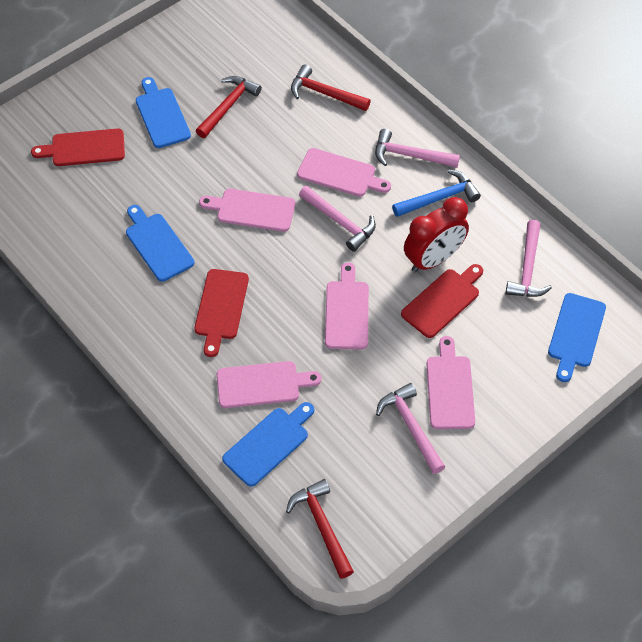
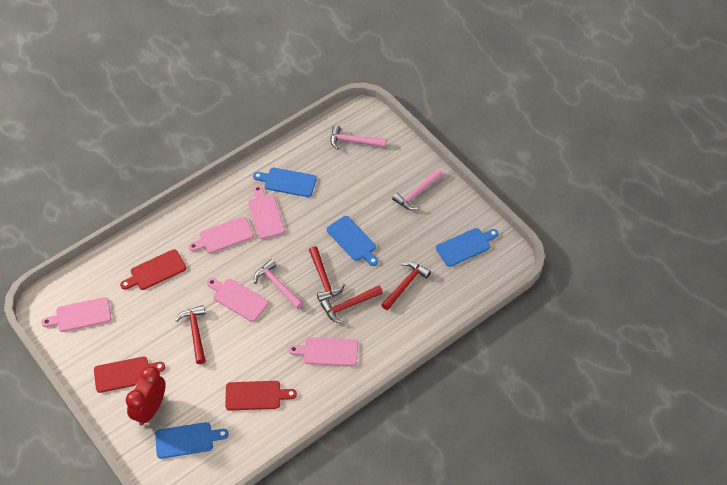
blue hammer: [392,170,481,217] = 1 -> none = 0
pink hammer: [299,186,376,252] [375,129,460,168] [376,383,445,474] [505,220,552,297] = 4 -> [254,259,303,309] [331,125,386,150] [392,169,443,210] = 3
red hammer: [196,76,262,138] [286,479,354,579] [291,64,371,111] = 3 -> [175,305,206,364] [309,246,345,302] [321,286,383,323] [381,262,431,310] = 4

